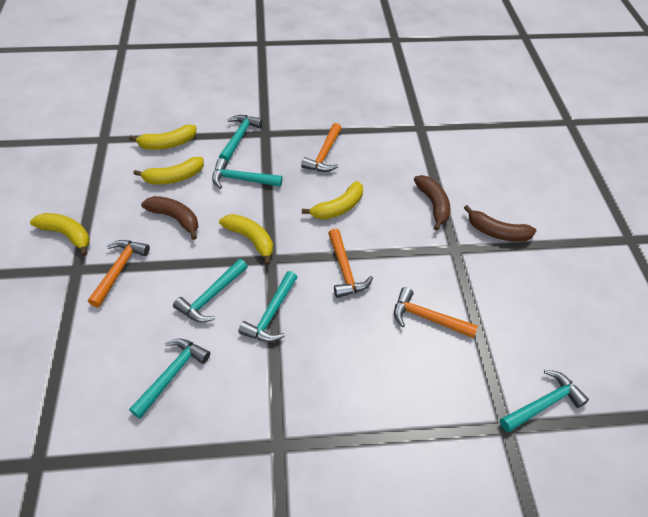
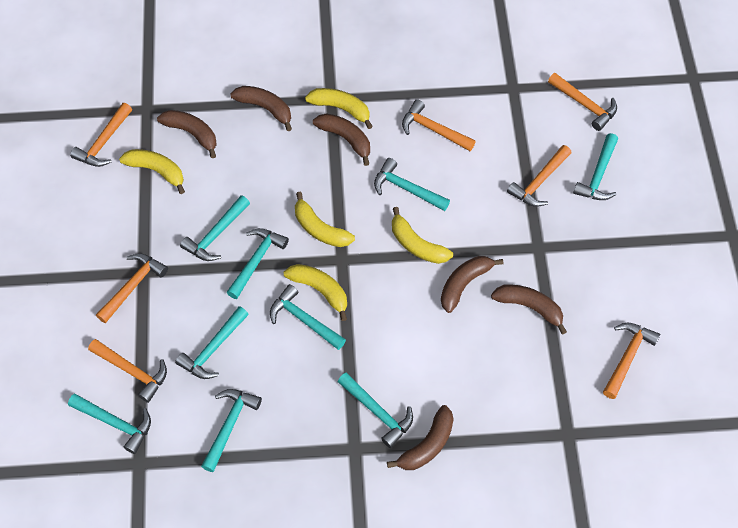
brown banana: [141,196,198,240] [414,175,451,230] [464,205,536,242] = 3 -> [157,110,217,158] [230,86,292,131] [313,113,370,166] [387,405,454,470] [441,256,503,313] [491,285,567,335] = 6
orange hammer: [88,240,150,308] [301,123,342,172] [328,229,373,298] [394,287,478,338] = 4 -> [70,103,132,167] [88,339,167,403] [96,253,168,323] [402,99,476,151] [507,145,571,207] [548,73,617,131] [603,323,660,399] = 7
turquoise hammer: [129,339,210,419] [173,259,248,322] [212,158,283,189] [219,115,263,162] [238,271,298,342] [500,370,589,432] = 6 -> [68,394,151,454] [175,306,249,379] [180,195,250,261] [201,389,262,472] [226,228,289,299] [270,284,346,350] [338,372,413,448] [374,158,450,211] [573,133,618,200] = 9

